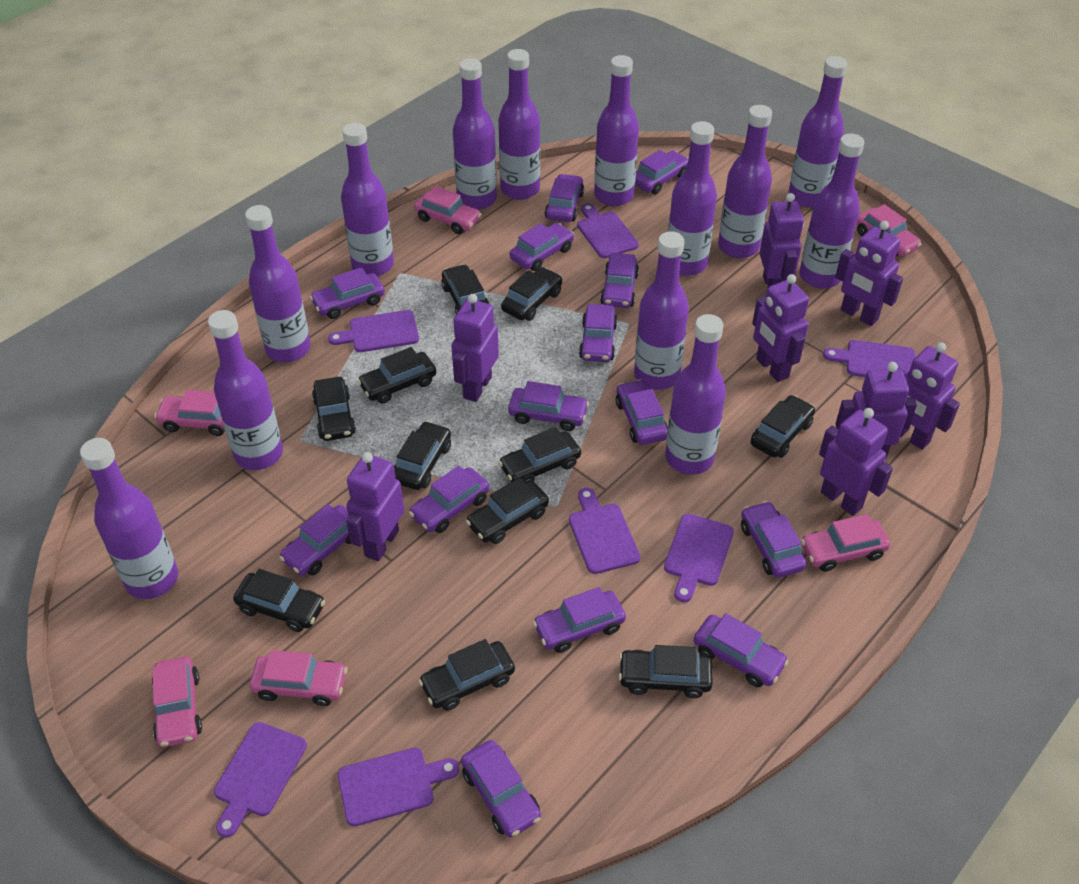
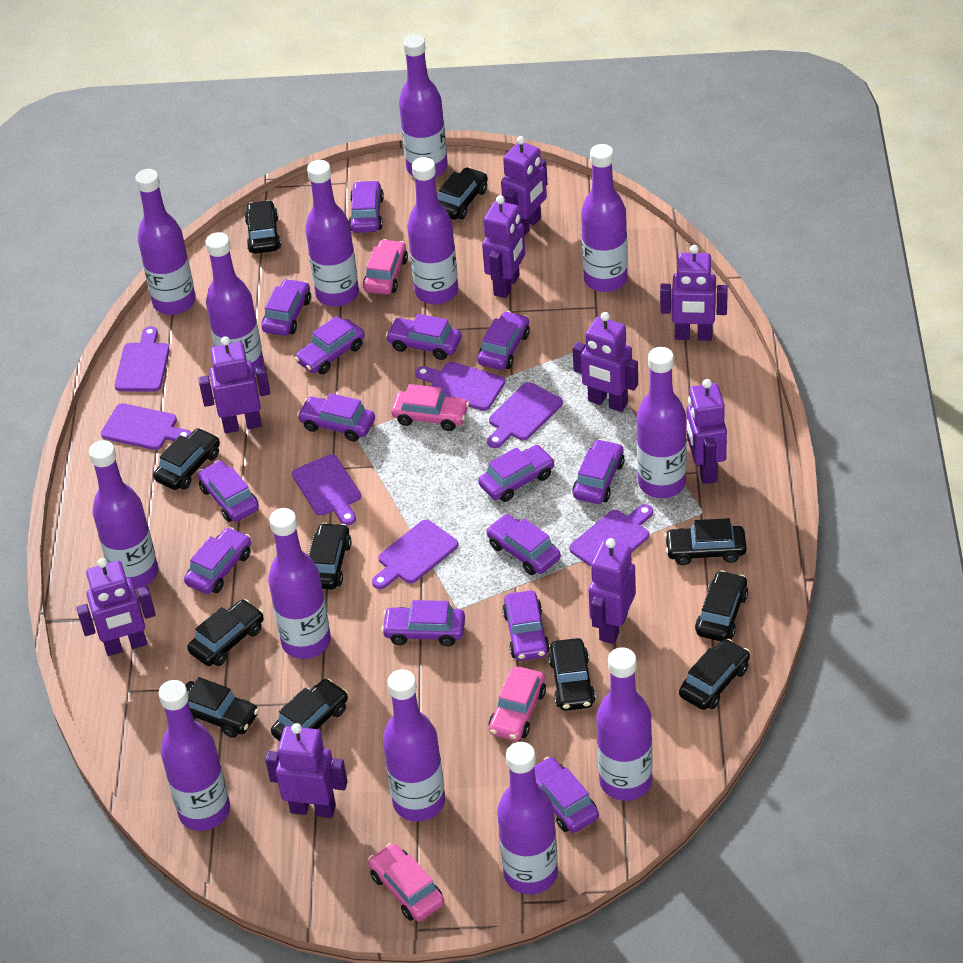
pink car: [152,657,202,747] [154,390,225,436] [250,650,347,706] [414,186,482,234] [801,514,890,572] [856,204,922,257] = 6 -> [363,239,408,295] [368,843,444,921] [391,384,469,431] [489,667,546,741] = 4
purple robot: [346,452,404,561] [451,294,499,402] [752,274,809,382] [760,193,804,289] [819,408,893,516] [835,221,903,326] [835,362,917,459] [898,342,960,450] = 8 -> [76,558,156,656] [198,336,270,433] [265,723,348,818] [482,195,525,298] [501,136,547,236] [573,312,638,412] [589,538,636,644] [660,245,728,341] [686,379,727,484] = 9

